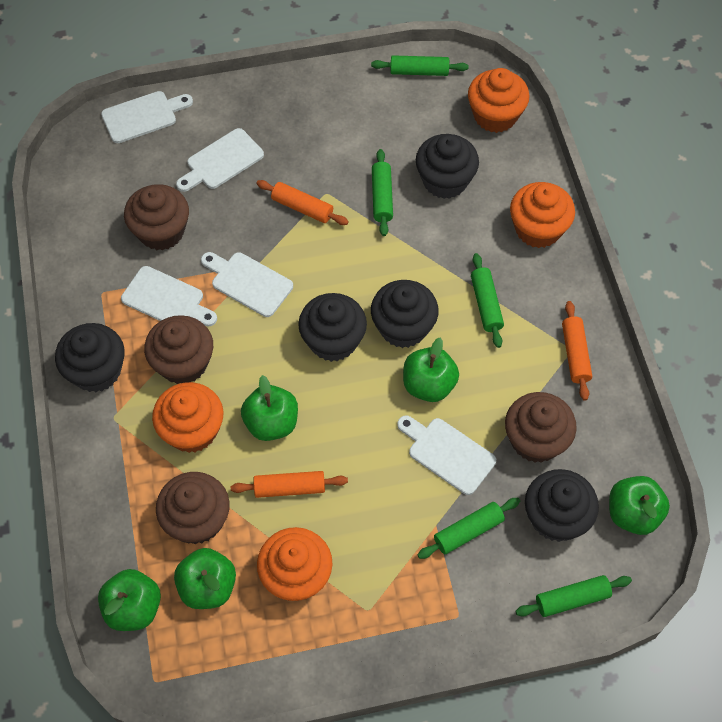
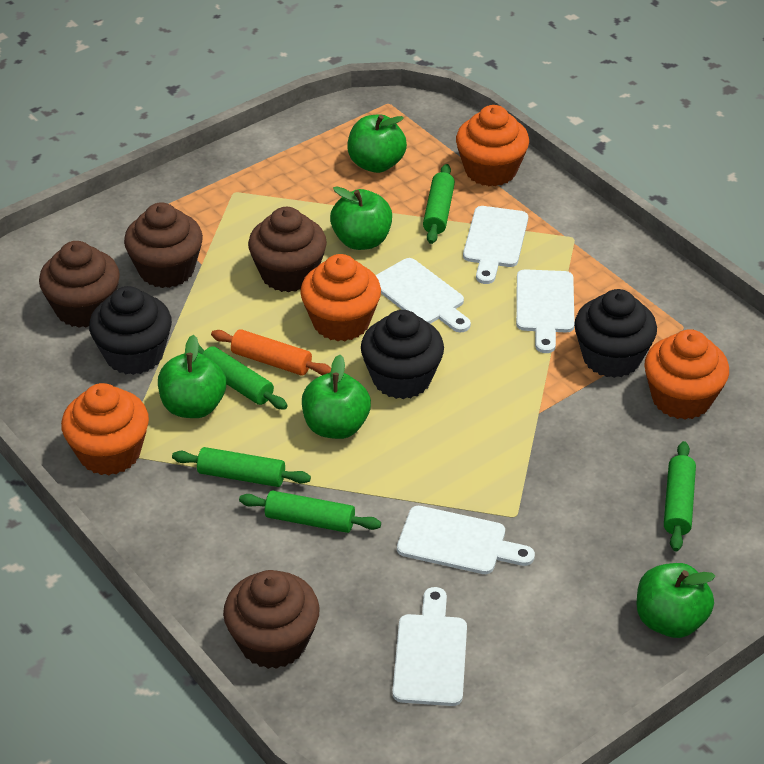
black cupcake: [55,323,125,392] [298,293,367,362] [371,280,439,348] [416,134,479,199] [525,469,599,542] = 5 -> [89,286,172,375] [361,310,444,399] [574,289,657,378] = 3
orange rolling pin: [231,471,348,498] [257,180,349,225] [562,301,592,401] = 3 -> [211,329,331,376] = 1

